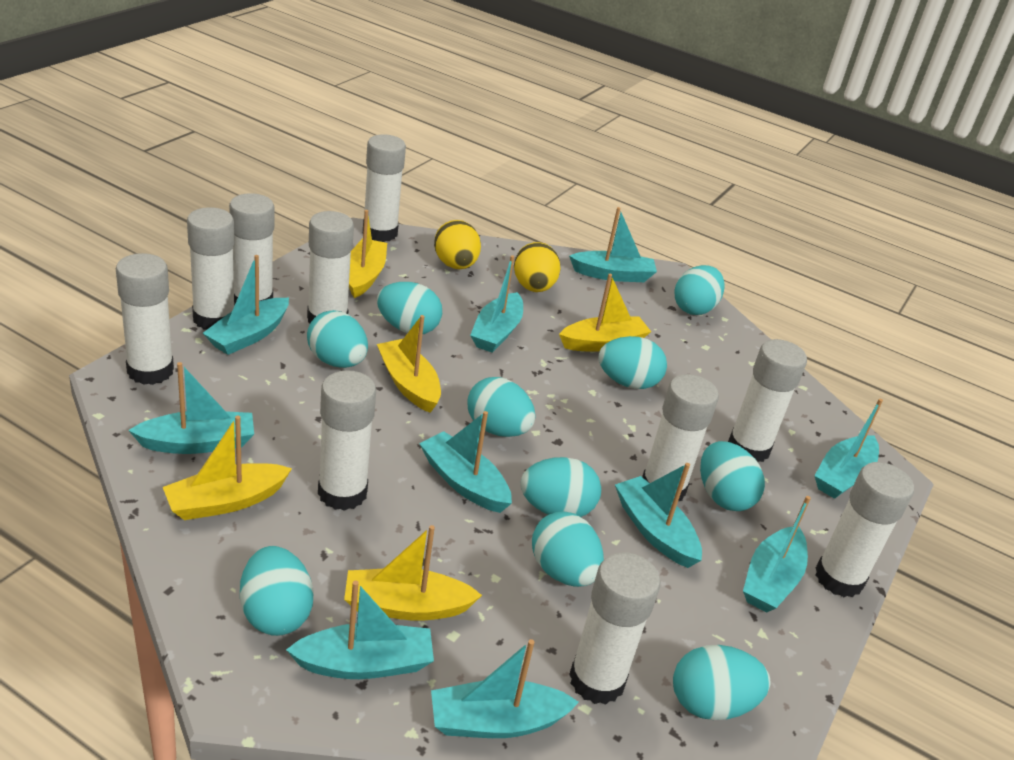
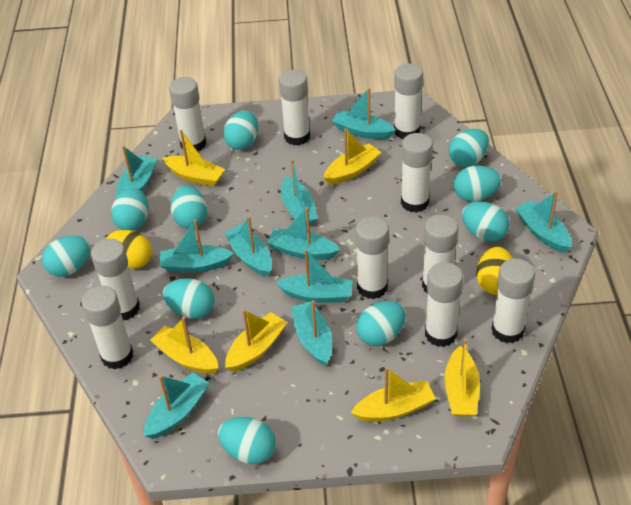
yellow boat: [163,416,292,520] [344,525,482,621] [349,210,387,298] [377,315,441,413] [559,274,651,352] = 5 -> [150,317,219,374] [163,130,225,187] [225,309,287,372] [324,128,382,185] [351,367,435,422] [444,339,480,417] = 6

